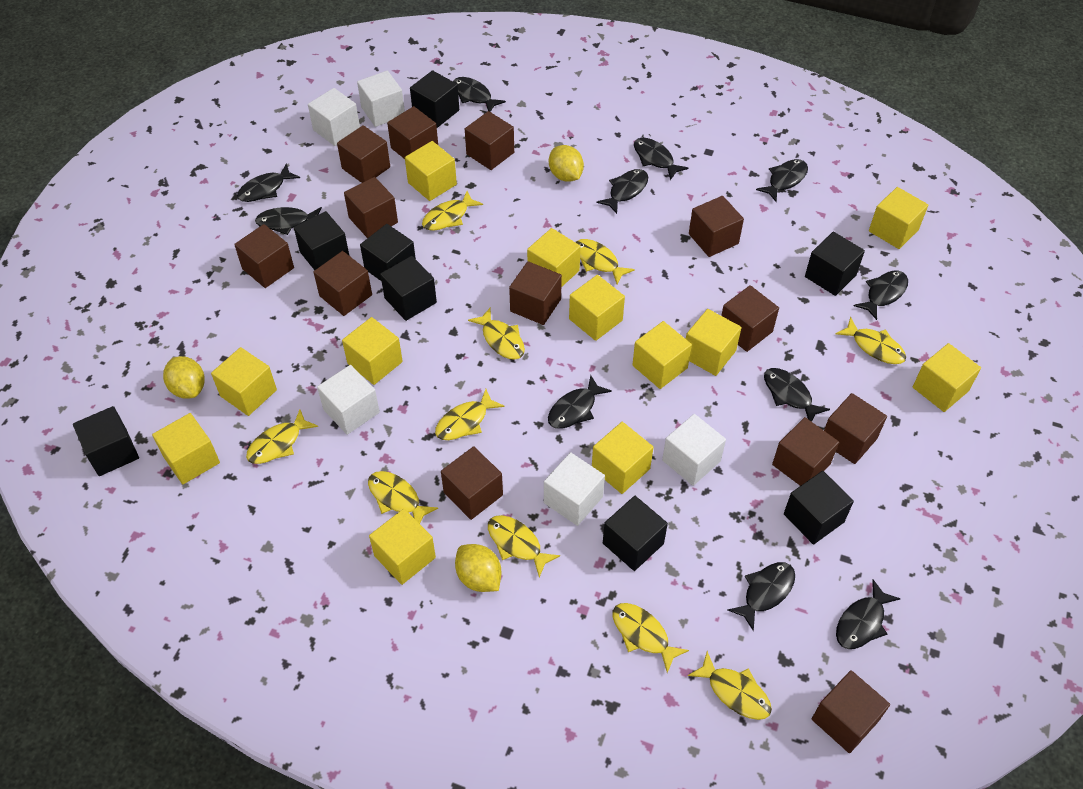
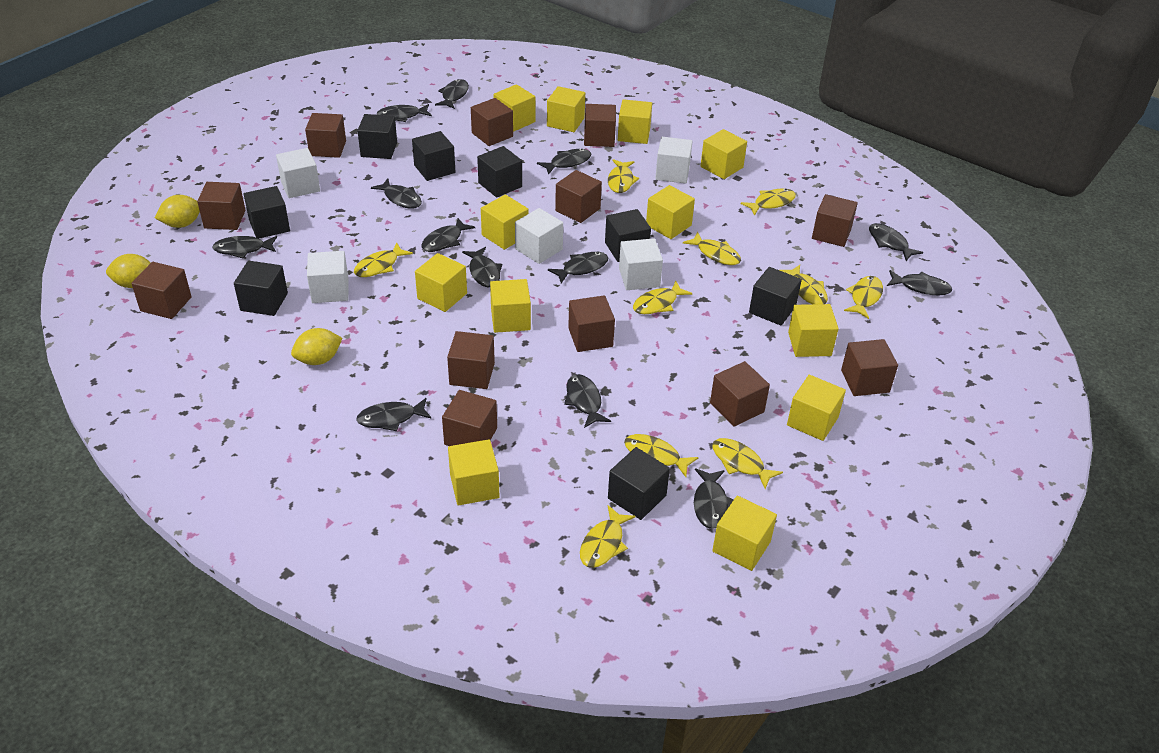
black fish: [237,163,300,202] [255,207,322,235] [453,77,506,112] [548,375,612,429] [596,169,648,214] [634,138,689,180] [728,562,795,631] [756,159,808,202] [764,368,830,422] [836,580,901,649] [854,271,908,320] = 11 -> [212,236,277,258] [356,398,432,431] [371,179,422,209] [377,104,432,122] [421,218,475,252] [435,79,469,109] [462,247,502,287] [537,149,591,175] [548,252,608,283] [564,374,611,428] [694,468,734,529] [869,223,923,261] [887,270,952,295] = 13
brown cube: [234,224,294,288] [314,251,372,316] [337,125,390,183] [344,177,398,238] [387,106,438,159] [441,446,503,520] [465,111,514,170] [509,261,562,325] [689,196,744,257] [721,285,779,352] [772,417,839,486] [812,670,890,753] [824,393,887,464] = 13 -> [131,262,192,319] [197,182,245,230] [305,113,346,158] [442,390,497,446] [447,331,495,389] [471,98,513,146] [555,170,602,223] [568,295,615,352] [584,104,616,147] [710,361,770,427] [812,194,858,247] [841,339,898,396] = 12

